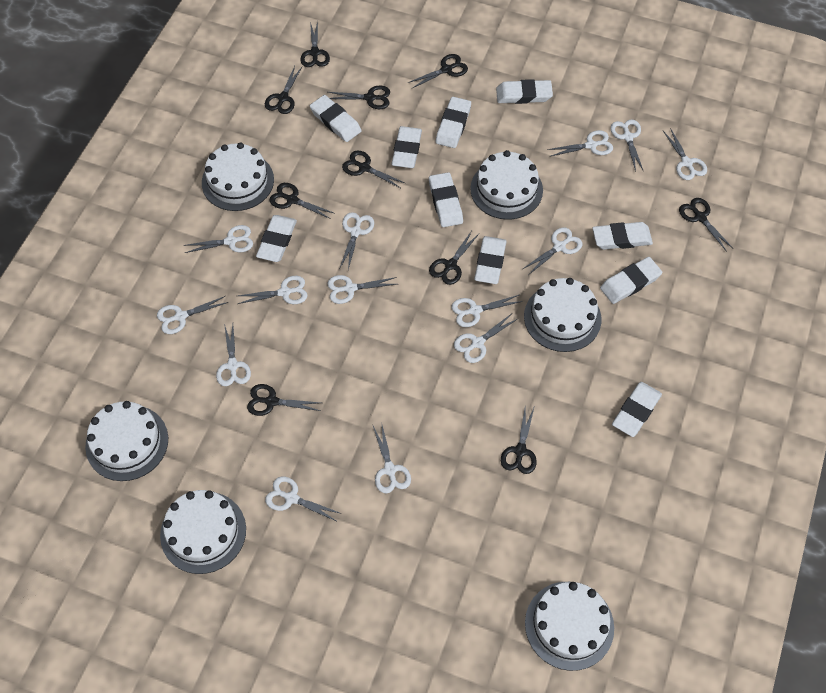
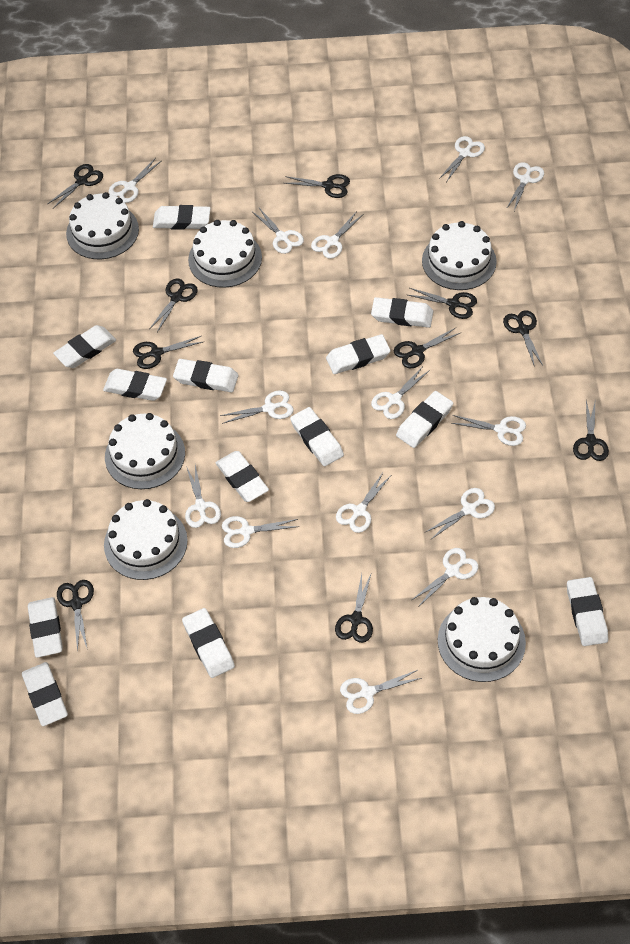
white eraser: [256,215,297,262] [310,95,362,142] [391,126,422,168] [429,172,463,227] [436,97,471,148] [474,236,507,284] [496,79,553,104] [592,222,653,250] [600,257,662,304] [612,382,662,437] = 10 -> [22,662,68,726] [28,597,63,658] [53,325,116,368] [103,369,167,401] [153,205,211,230] [173,359,239,392] [182,608,235,678] [216,451,269,502] [290,407,344,466] [326,334,391,374] [371,297,433,328] [396,391,453,448] [567,577,608,646] = 13

